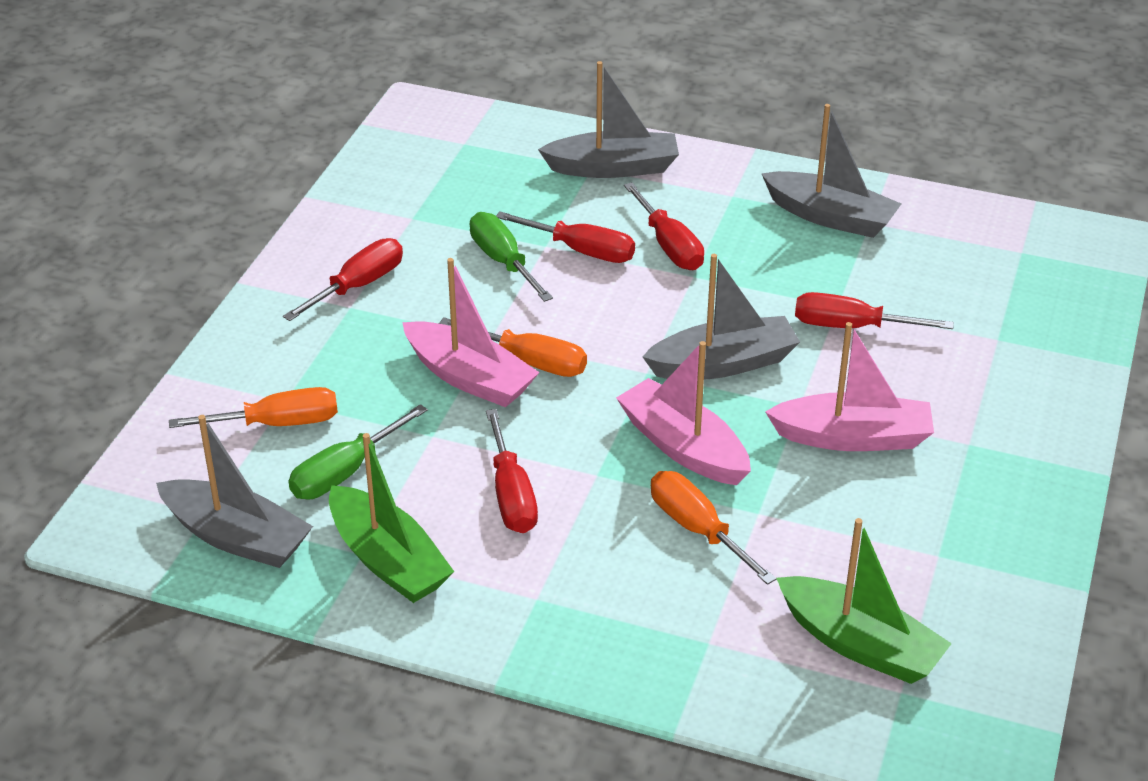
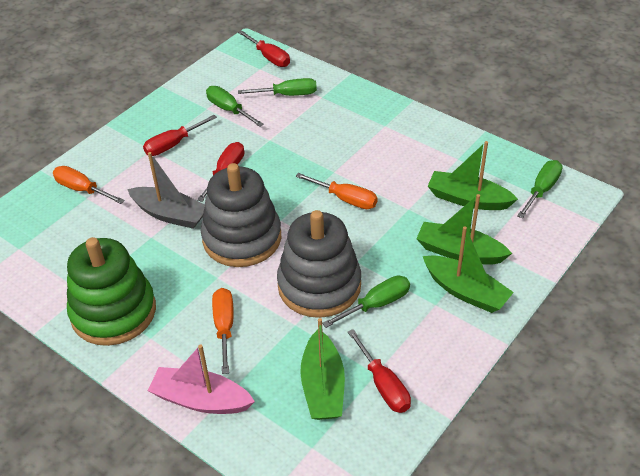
green boat: [329,433,454,603] [776,518,952,684] = 2 -> [300,318,345,420] [417,194,512,265] [423,226,514,313] [428,141,518,210] = 4
green screwdriver: [289,404,428,499] [470,212,553,302] = 2 -> [206,86,264,127] [238,78,317,96] [322,276,410,328] [517,160,563,218] = 4
green stacking toy: none = 0 -> [67,237,156,346] = 1
grey boat: [156,415,313,568] [538,61,679,178] [642,254,800,379] [761,104,901,238] = 4 -> [127,152,205,229] = 1
grey stacking toy: none = 0 -> [201,163,281,267] [277,210,361,318] = 2
pink boat: [402,258,540,407] [616,341,751,485] [765,322,934,451] = 3 -> [148,344,255,414] = 1
red screwdriver: [283,238,403,321] [486,409,538,533] [496,211,635,263] [624,182,704,270] [795,292,954,329] = 5 -> [143,115,217,156] [197,142,244,202] [238,30,290,67] [348,329,411,413] = 4

